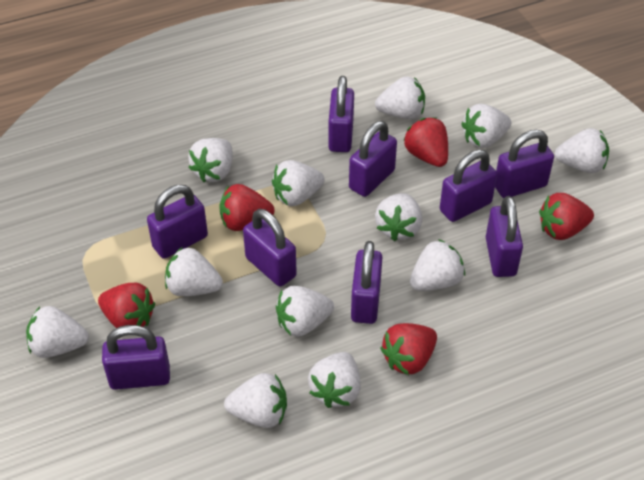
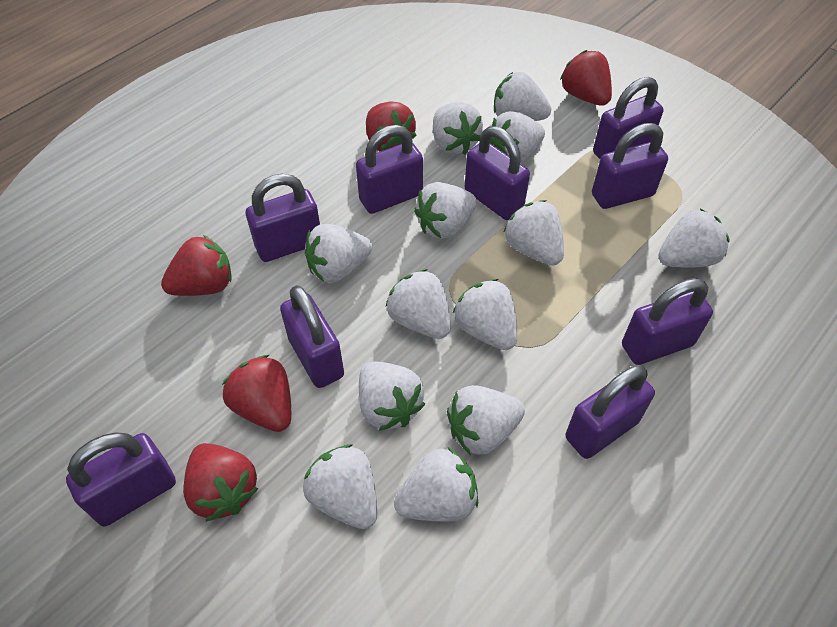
white strawberry: [26,306,89,358] [165,247,223,296] [188,138,233,182] [224,373,287,428] [272,160,325,206] [276,286,334,337] [308,352,361,408] [375,76,425,119] [375,193,422,241] [410,239,465,291] [461,104,511,148] [555,128,609,173] = 12 -> [303,444,377,529] [305,224,372,283] [359,362,425,431] [386,269,451,339] [394,447,478,522] [414,182,477,239] [433,102,483,155] [447,385,525,455] [452,279,518,350] [490,111,545,163] [494,72,551,121] [503,200,564,265] [658,209,730,268] = 13

